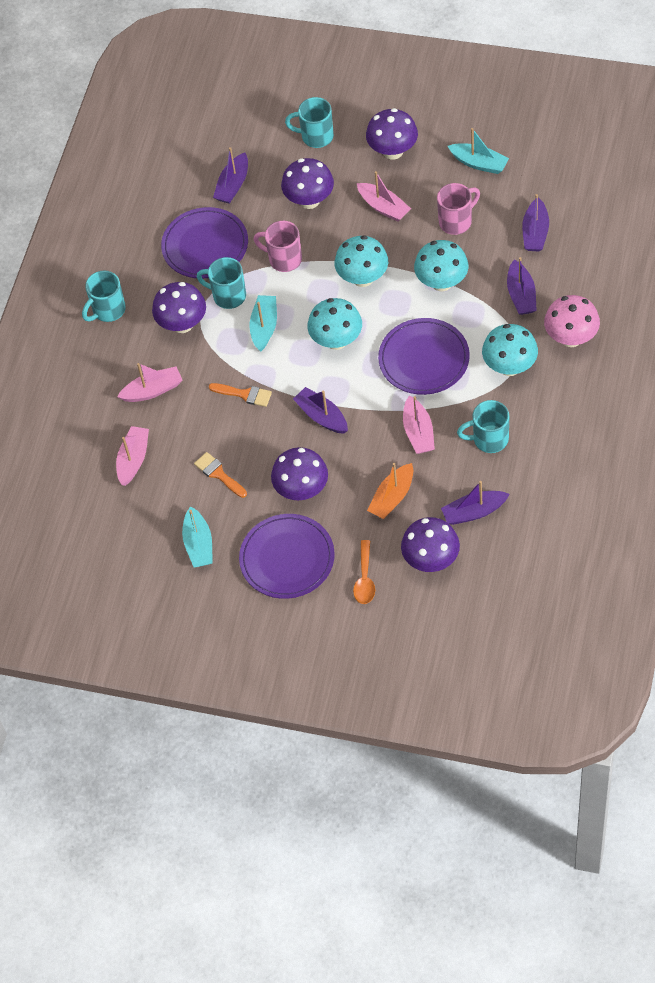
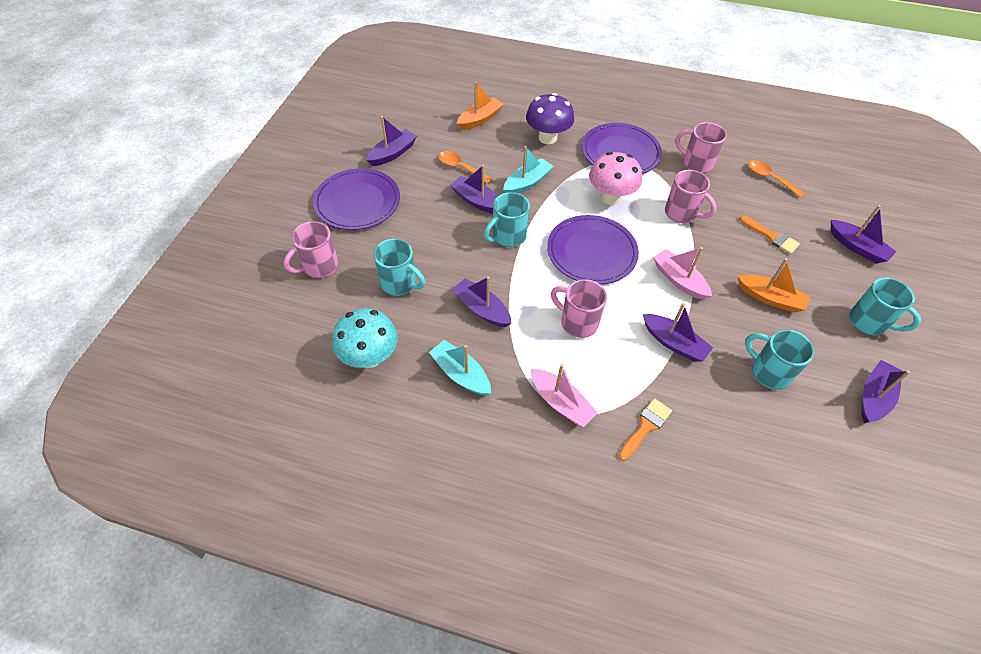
orange boat: [367,463,413,519] = 1 -> [457,81,504,130] [738,258,810,312] = 2
orange spoon: [353,540,375,604] = 1 -> [438,151,492,184] [748,160,805,198] = 2
pink boat: [116,426,149,486] [117,363,183,402] [357,171,411,222] [403,395,435,454] = 4 -> [531,364,598,427] [653,247,712,300] = 2
pink mug: [253,221,302,272] [437,183,480,235] = 2 -> [284,221,338,278] [551,279,607,338] [665,170,717,223] [675,122,727,173] = 4
purple boat: [213,147,248,204] [293,387,348,434] [441,481,510,525] [507,257,537,315] [522,194,549,251] = 5 -> [367,116,417,166] [450,165,498,214] [452,276,512,327] [643,303,713,362] [831,205,896,264] [861,360,910,423] = 6
purple mushroom: [152,282,206,333] [271,447,328,500] [281,158,334,209] [366,108,418,160] [401,517,460,572] = 5 -> [526,93,574,144] = 1
turquoise boat: [182,506,213,568] [250,295,277,351] [448,128,509,174] = 3 -> [429,340,491,396] [503,146,554,193] = 2
turquoise mushroom: [307,298,362,350] [334,235,388,287] [414,240,468,291] [482,324,538,376] = 4 -> [332,308,398,368] = 1

